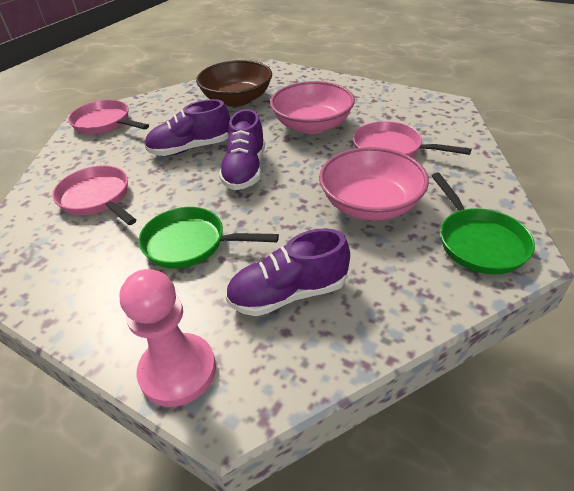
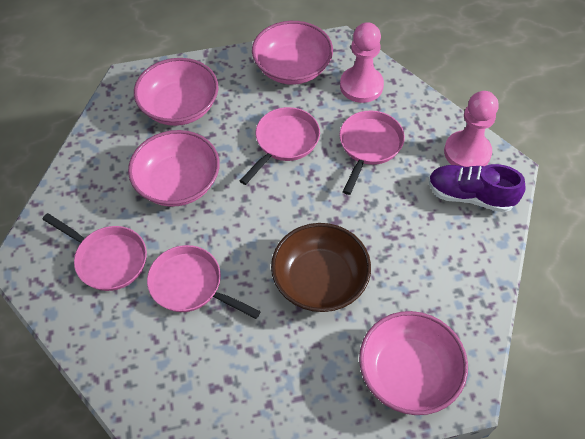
green pan: [139,207,279,269] [431,173,535,274] = 2 -> none = 0
pink bowl: [270,81,355,134] [319,147,429,221] = 2 -> [128,130,220,207] [134,58,218,126] [252,21,333,85] [359,311,468,415] = 4
pink pan: [52,166,136,225] [68,100,149,134] [353,121,472,157] = 3 -> [42,213,147,291] [147,245,261,319] [240,107,320,185] [340,111,405,195] = 4
pink pawn: [120,269,216,407] = 1 -> [340,22,384,103] [444,91,499,167] = 2
purple shoe: [145,99,230,156] [219,109,265,190] [225,228,350,316] = 3 -> [428,164,526,212] = 1

